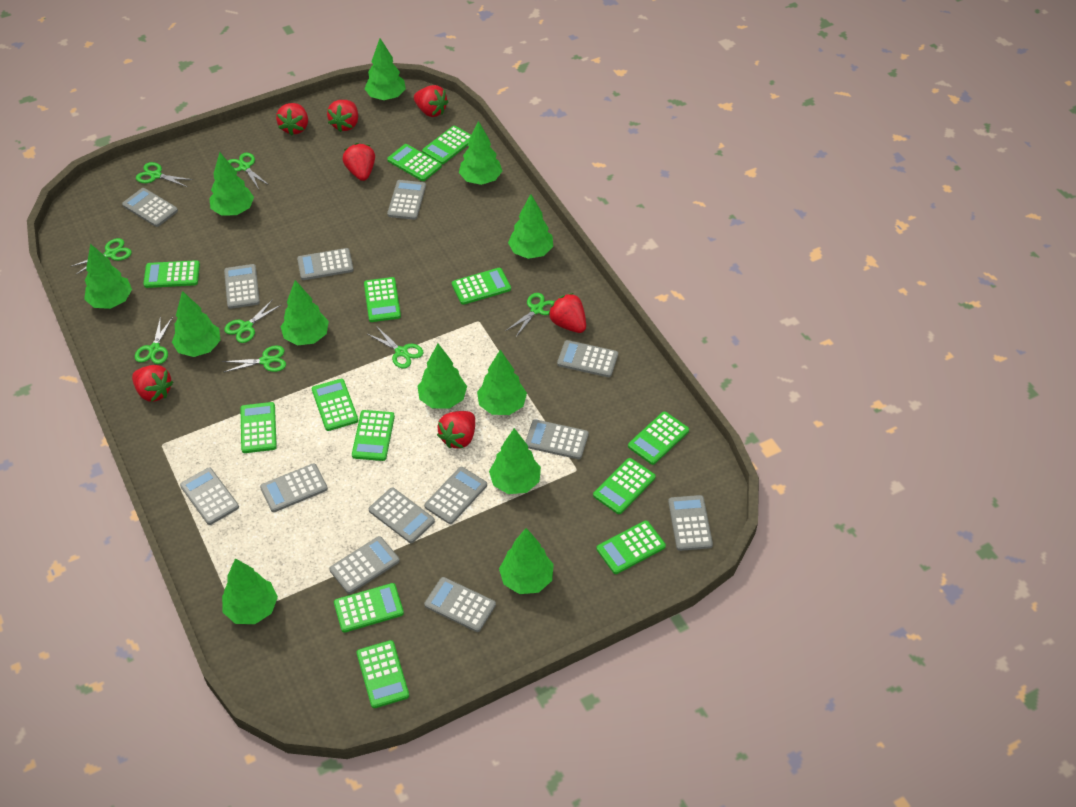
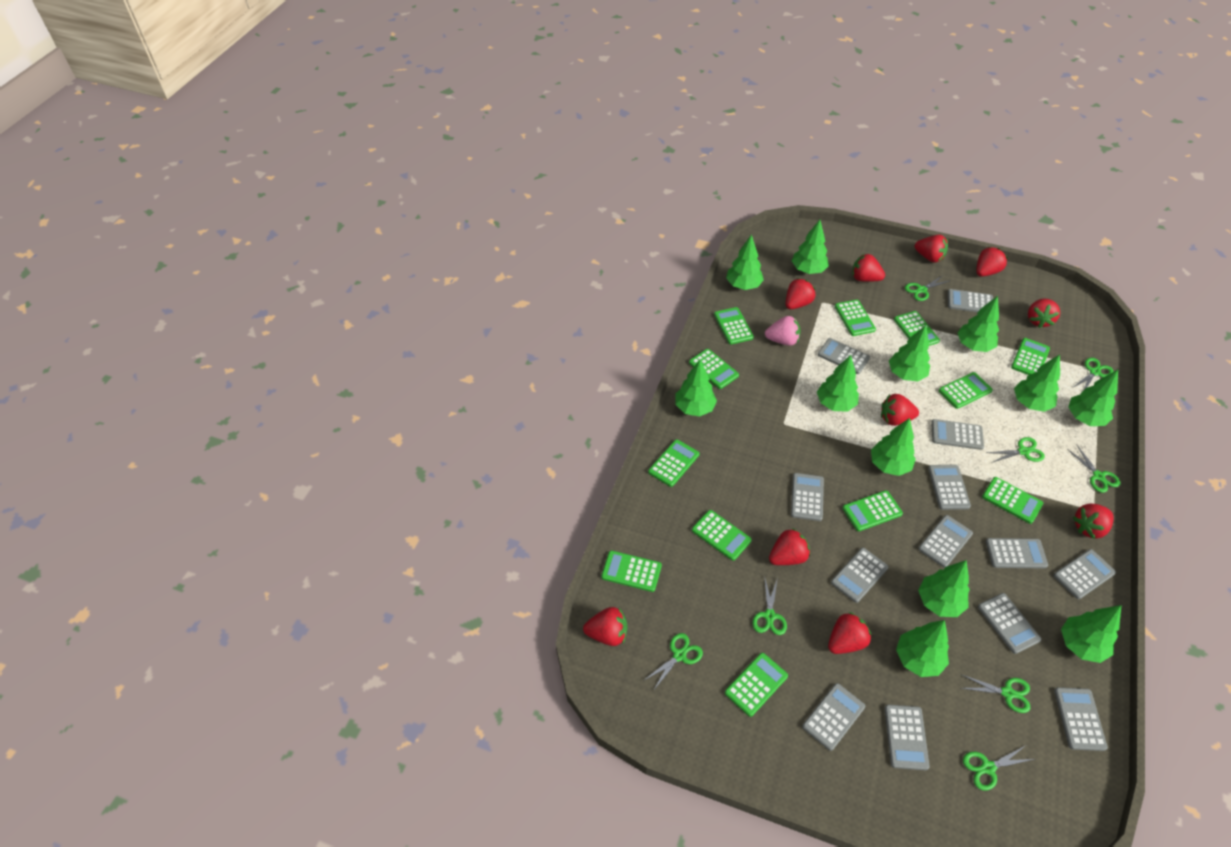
green calculator: [143,260,200,288] [241,402,277,453] [312,379,358,431] [334,583,404,633] [352,410,395,461] [357,640,409,708] [364,277,401,322] [387,144,442,181] [422,126,471,164] [452,268,511,305] [593,458,656,514] [596,520,666,574] [628,411,689,465] = 13 -> [601,551,662,592] [648,439,699,487] [689,349,739,389] [692,510,752,561] [714,307,754,344] [725,653,788,717] [835,300,876,336] [842,490,903,531] [894,311,940,346] [939,372,993,409] [982,477,1043,524] [1011,338,1050,375] = 12
pink strawberry: none = 0 -> [765,316,801,346] = 1
red strawberry: [132,365,173,402] [276,103,308,136] [327,100,358,132] [343,143,375,181] [414,85,448,117] [437,411,475,448] [548,293,586,333] = 7 -> [583,607,627,646] [769,528,810,565] [786,278,816,309] [828,612,871,654] [852,253,885,282] [881,394,919,426] [915,235,948,263] [976,247,1008,276] [1028,298,1060,328] [1073,503,1114,539] = 10

